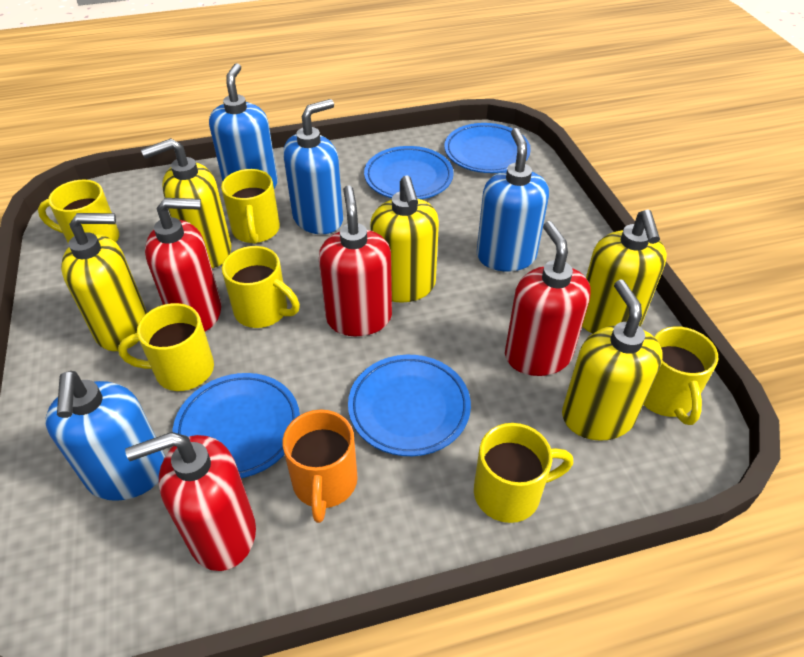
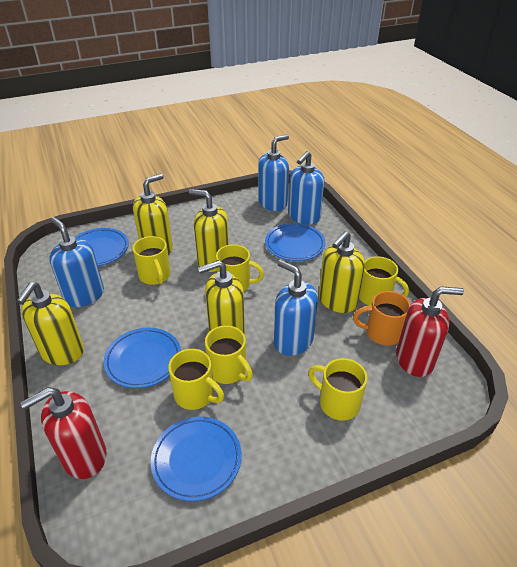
red soap dispenser: [125,432,256,571] [145,198,221,331] [319,185,392,336] [505,221,591,376] = 4 -> [20,387,107,479] [396,286,464,377] = 2

